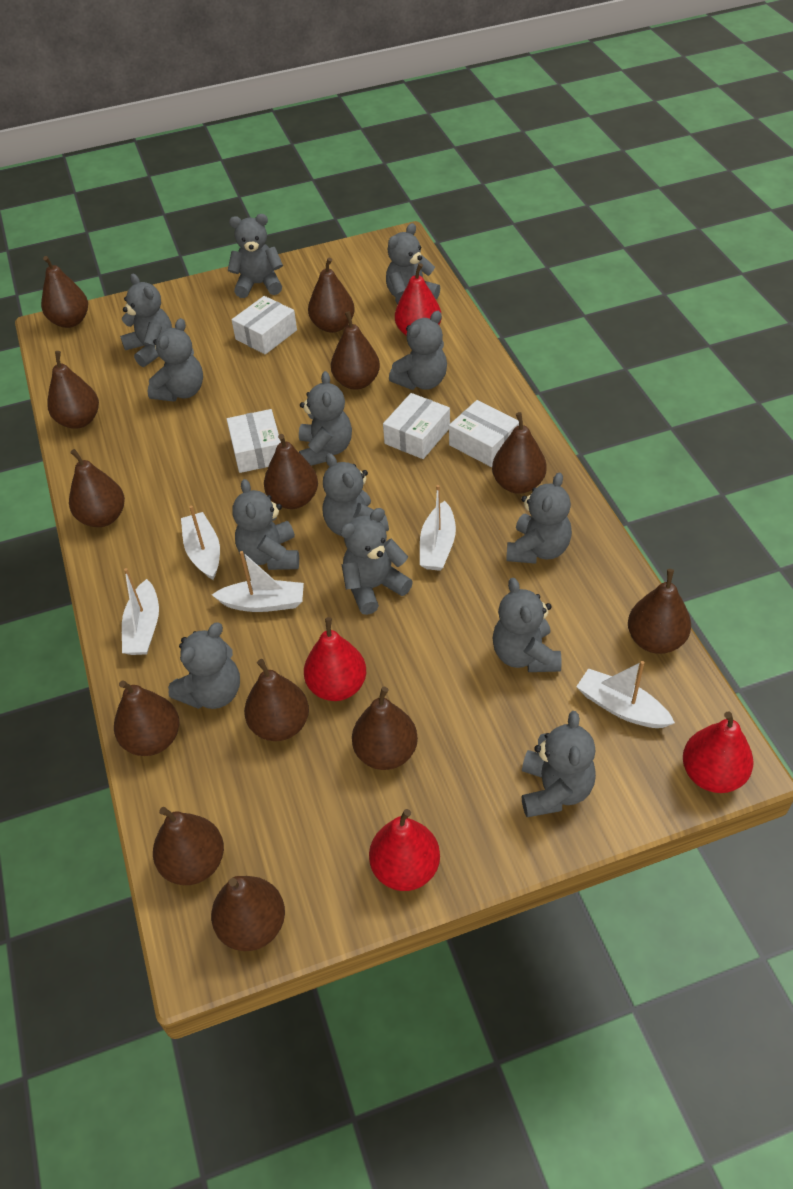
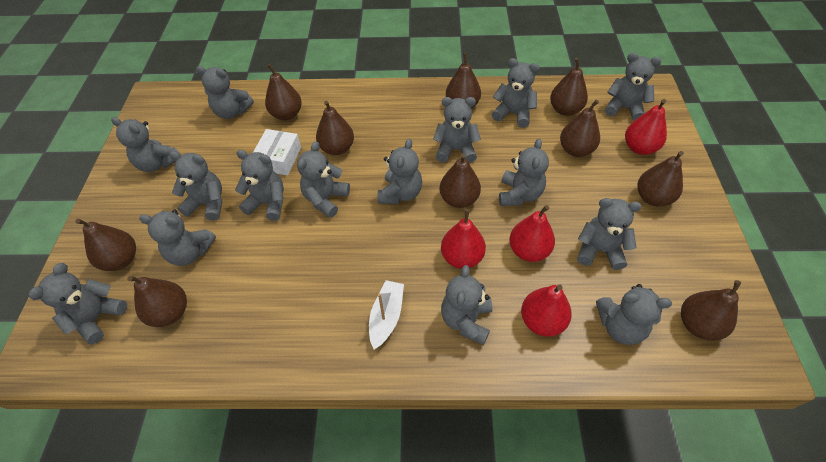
brown pear: [41,256,88,328] [47,351,99,429] [69,449,125,527] [114,680,180,756] [153,807,224,885] [211,876,285,951] [244,659,309,741] [264,434,318,509] [308,257,355,333] [331,311,380,390] [352,687,418,770] [492,412,547,494] [628,569,691,654] = 13 -> [75,219,136,271] [127,276,187,327] [265,64,302,120] [316,100,354,155] [440,153,481,208] [446,53,481,108] [550,58,588,116] [560,100,600,157] [637,151,684,207] [681,280,741,341] = 10
grey teddy bear: [120,274,172,367] [148,318,203,402] [168,622,240,709] [228,214,283,298] [232,479,299,570] [299,371,352,466] [322,453,389,536] [340,508,413,615] [386,223,440,304] [389,311,447,390] [492,578,562,672] [506,472,572,564] [522,711,596,817] = 13 -> [29,263,127,344] [111,117,181,172] [139,210,216,266] [169,151,222,221] [196,66,254,119] [235,150,284,221] [297,141,350,218] [377,139,422,204] [433,97,481,163] [441,265,492,345] [492,58,540,128] [499,138,549,206] [577,198,642,270] [596,284,672,345] [605,53,661,121] = 15
white boat: [122,568,159,655] [181,506,220,580] [212,551,304,612] [420,485,456,571] [576,661,675,728] = 5 -> [369,280,404,349] = 1
white box: [227,409,281,473] [232,296,297,354] [383,393,450,459] [449,400,519,467] = 4 -> [253,129,301,176] = 1

